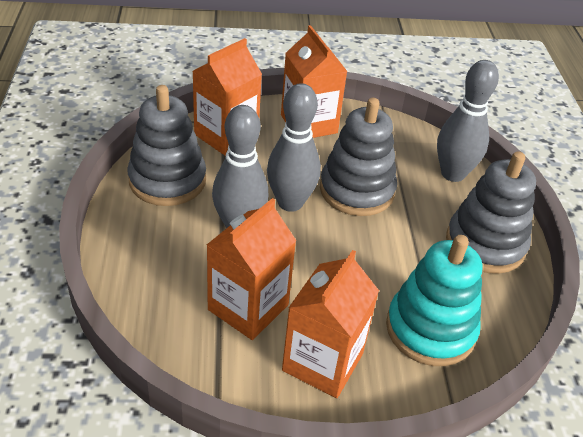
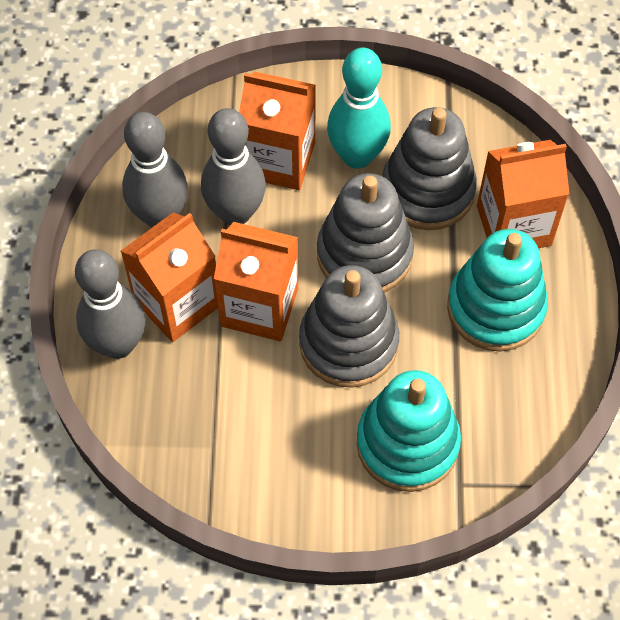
turquoise bowling pin: none = 0 -> [327,47,391,169] = 1
turquoise stacking toy: [386,235,482,366] = 1 -> [356,370,461,492] [447,229,548,351] = 2

